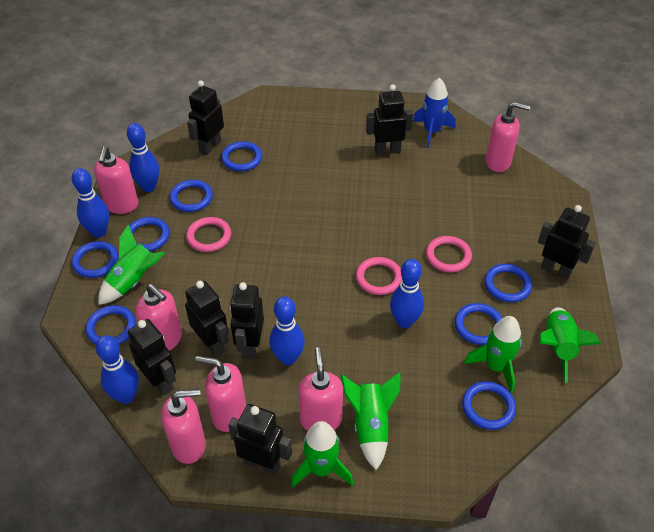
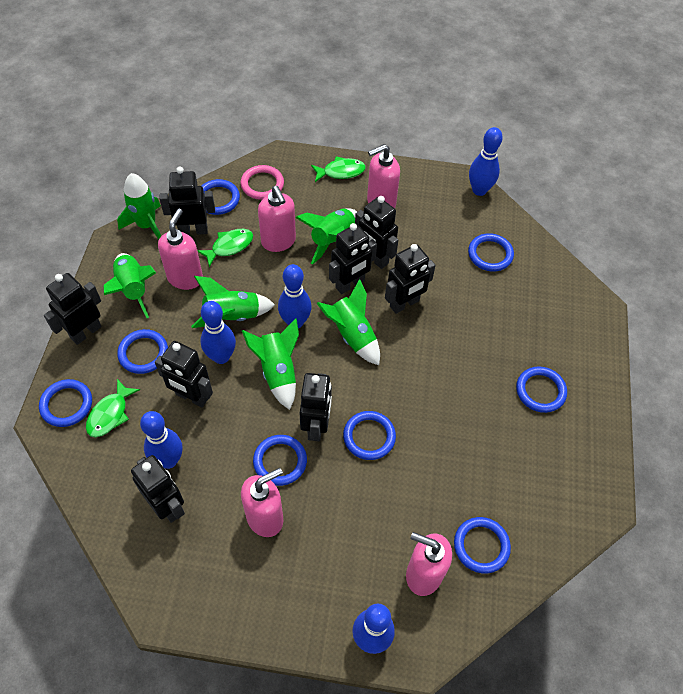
black robot: [128,319,176,396] [185,281,229,357] [187,80,224,155] [228,404,292,475] [230,282,264,359] [366,84,413,155] [538,205,596,280] = 7 -> [44,273,102,345] [131,455,185,523] [155,341,213,408] [160,167,215,235] [300,373,332,441] [329,223,377,294] [355,196,398,269] [385,244,436,314] = 8
blue rocket: [413,78,455,148] = 1 -> none = 0
green fish: none = 0 -> [86,379,140,437] [197,229,253,267] [311,156,366,182] = 3
green rocket: [98,225,165,305] [291,421,354,488] [341,372,401,470] [464,316,522,393] [540,307,601,383] = 5 -> [104,253,156,318] [117,173,161,239] [191,276,275,328] [242,318,299,410] [295,208,357,265] [316,279,380,365] = 6
pink ring: [186,217,231,252] [356,257,402,295] [426,236,472,272] = 3 -> [241,165,284,200] = 1
pink soap dispenser: [94,147,138,214] [136,284,182,351] [161,389,206,464] [195,356,246,432] [298,347,343,431] [485,102,530,172] = 6 -> [158,208,203,290] [241,468,283,537] [258,186,296,252] [367,144,400,208] [406,532,452,596] = 5

